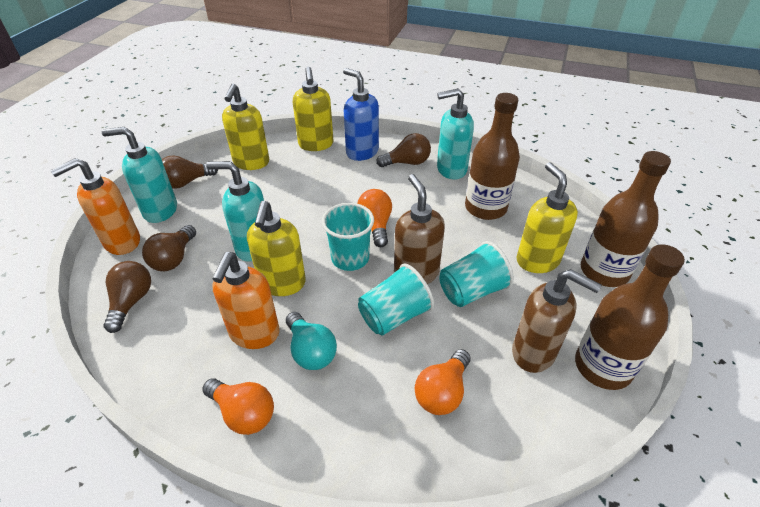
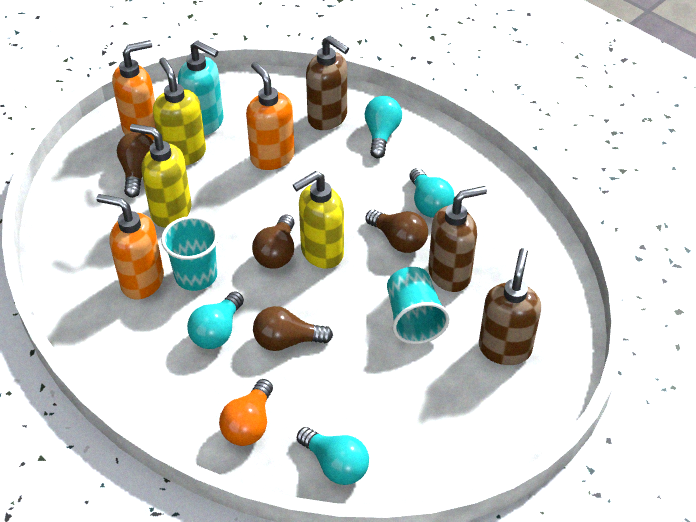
blue soap dispenser: [343,68,379,161] = 1 -> none = 0
brown bottle: [465,93,520,220] [575,244,685,390] [581,151,671,287] = 3 -> none = 0
brown soap dispenser: [394,174,445,284] [512,269,602,373] = 2 -> [306,36,349,130] [428,186,487,292] [479,248,541,365] = 3
orange light bulb: [202,378,274,435] [357,189,392,247] [415,349,471,415] = 3 -> [219,379,273,446] = 1
orange soap dispenser: [50,158,140,255] [212,252,280,349] = 2 -> [96,194,164,299] [112,40,156,140] [246,62,295,170] = 3
turquoise cup: [322,203,374,271] [358,263,434,336] [439,241,514,307] = 3 -> [161,216,219,291] [387,267,450,344] = 2
turquoise light bulb: [286,312,337,370] = 1 -> [187,291,244,349] [297,427,369,485] [364,96,402,158] [409,168,455,218] = 4
turquoise soap dispenser: [101,127,177,223] [206,161,264,262] [437,88,474,180] = 3 -> [178,40,224,136] = 1
yellow soap dispenser: [222,84,269,170] [247,201,306,296] [293,67,333,151] [517,162,578,273] = 4 -> [130,124,191,228] [153,58,206,165] [293,171,344,269] = 3

